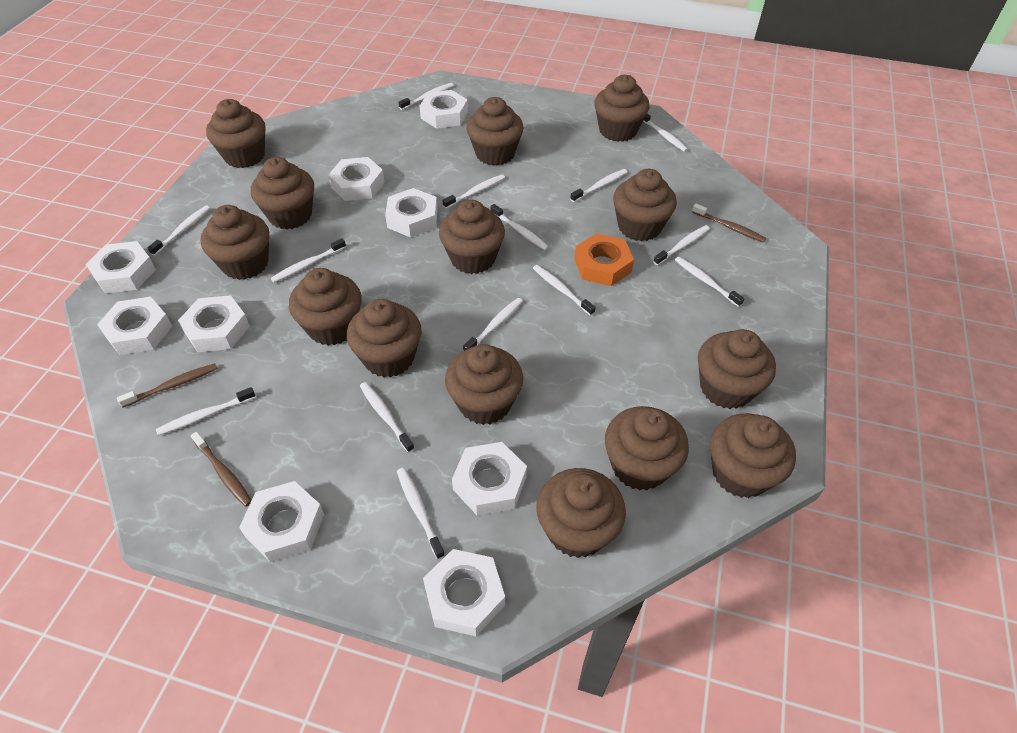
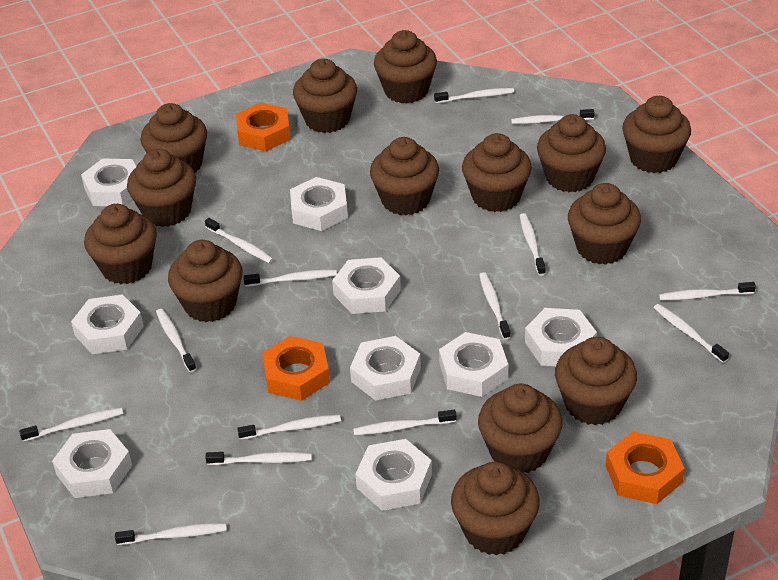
brown toothbrush: [117,363,217,408] [191,432,252,507] [692,204,766,242] = 3 -> none = 0
orange nut: [574,233,634,286] = 1 -> [236,103,291,151] [262,336,330,401] [606,431,685,504] = 3

